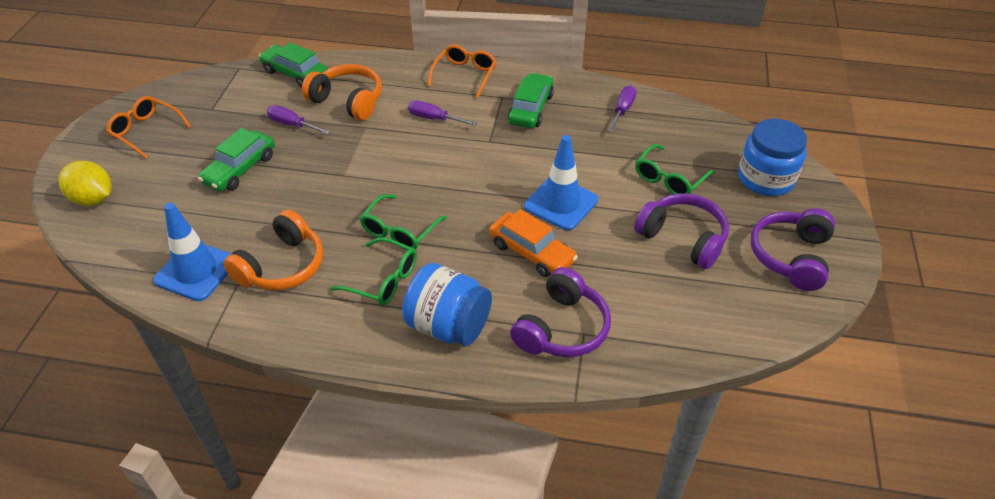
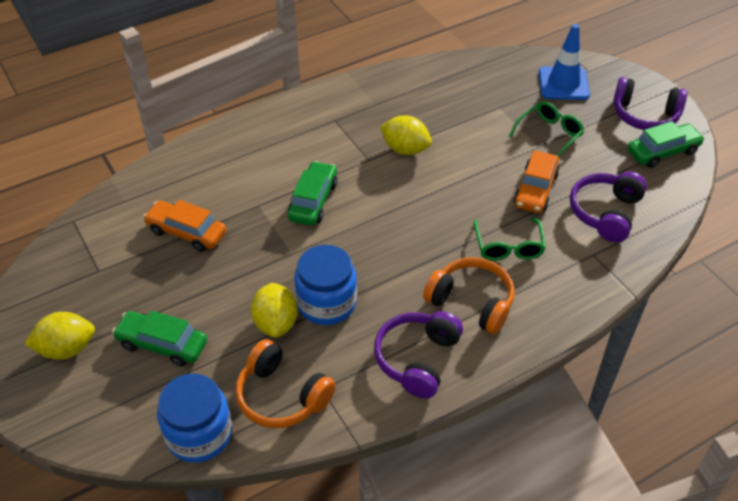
blue traffic cone: [153,203,232,301] [524,135,598,230] = 2 -> [539,24,590,100] = 1
green glasses: [330,237,417,305] [360,194,447,250] [635,144,714,194] = 3 -> [474,218,546,261] [509,101,585,157] = 2
orange car: [489,209,578,277] = 1 -> [143,200,226,252] [514,150,560,213] = 2
orange glasses: [106,96,191,159] [428,44,497,98] = 2 -> none = 0
purple screwdriver: [267,105,330,134] [408,100,477,126] [608,86,637,132] = 3 -> none = 0
yellow lemon: [58,161,112,206] = 1 -> [24,312,95,360] [251,283,298,338] [380,115,432,155] = 3

